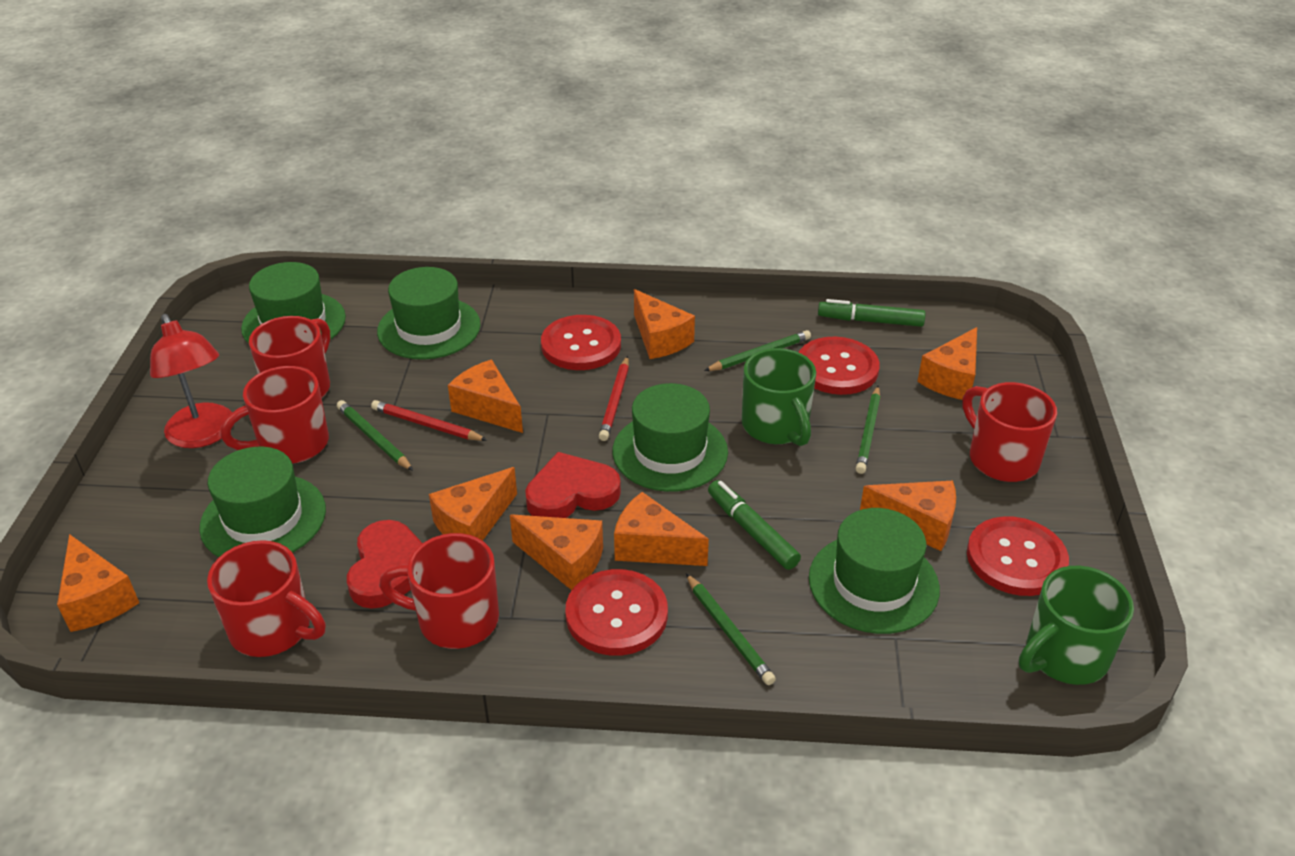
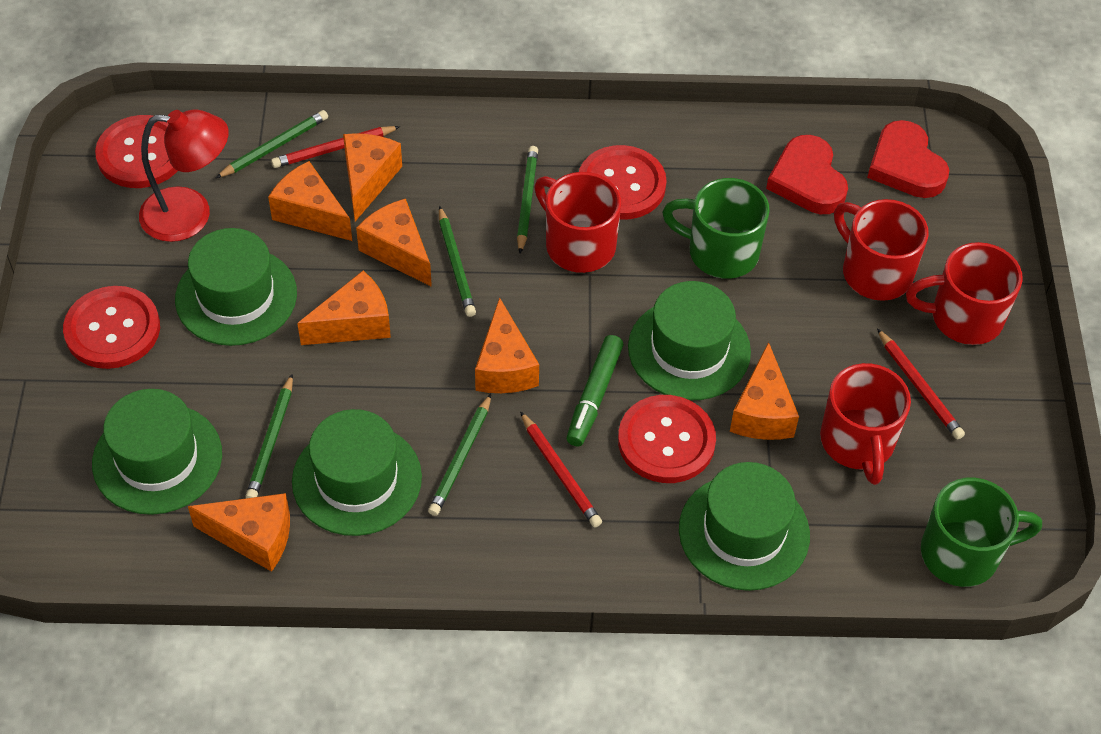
green marker: [708,480,801,570] [818,299,926,327] = 2 -> [566,335,624,447] = 1
green pencil: [337,400,413,471] [686,573,776,685] [704,330,811,371] [856,386,880,474] = 4 -> [216,110,328,178] [246,374,293,498] [428,394,491,516] [439,206,476,317] [517,146,538,254] = 5
orange cheese: [57,534,139,632] [429,467,517,541] [448,360,523,433] [510,514,603,590] [614,492,709,566] [634,289,695,359] [860,481,956,551] [917,327,977,400] = 8 -> [188,493,290,572] [268,161,352,241] [297,271,391,345] [343,133,402,221] [356,199,432,287] [475,297,539,393] [730,342,799,440] = 7
red mug: [207,540,326,657] [221,366,329,464] [249,316,330,398] [379,533,499,649] [962,382,1057,482] = 5 -> [534,172,621,273] [820,363,911,485] [834,199,929,301] [906,242,1023,345] = 4
red pencil: [371,400,487,441] [599,356,629,441] = 2 -> [271,126,400,168] [520,411,602,528] [877,328,965,439] = 3

